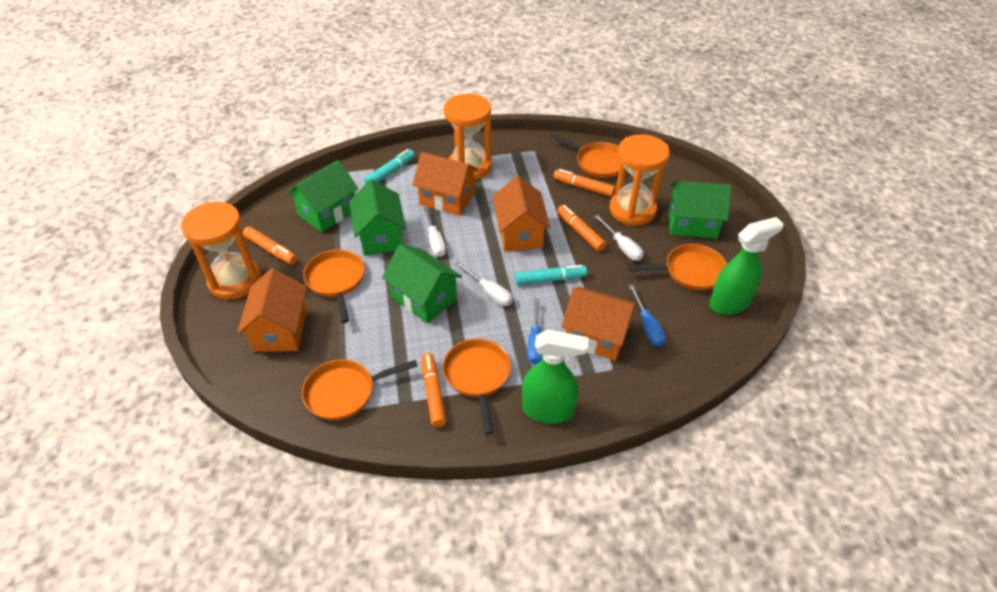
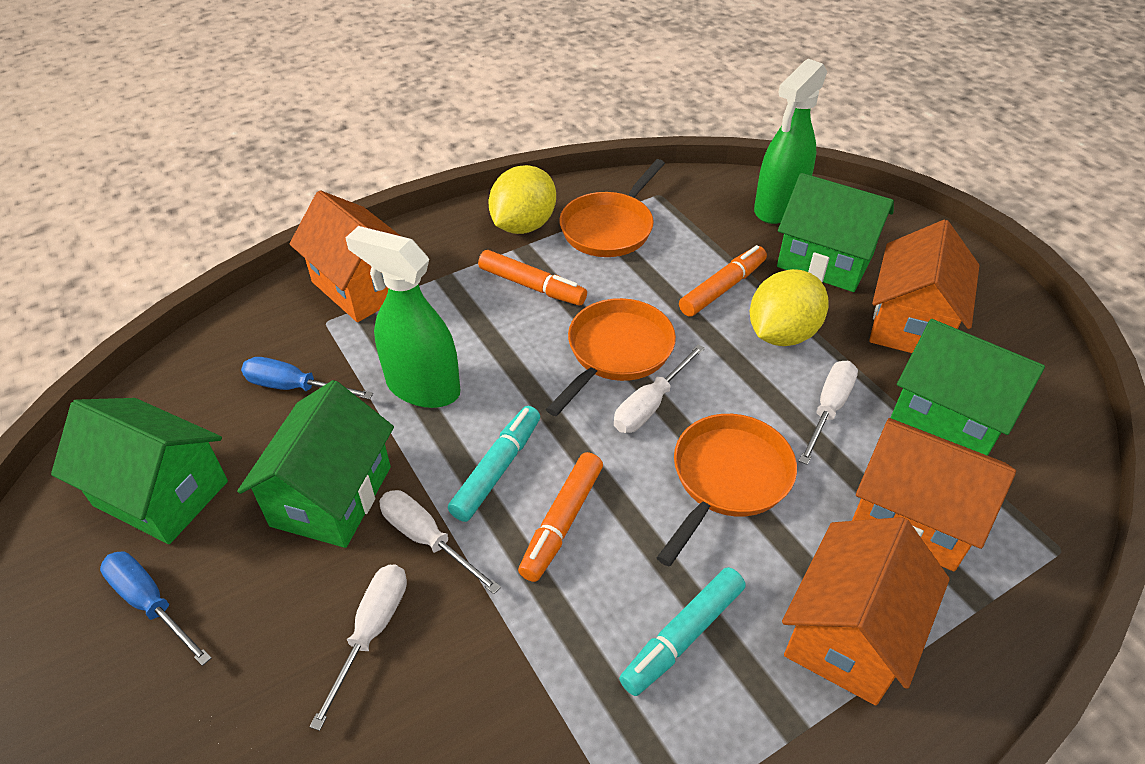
orange hourglass: [181,202,261,299] [444,94,492,180] [609,134,670,226] = 3 -> none = 0
orange marker: [243,226,297,265] [422,353,446,427] [553,169,615,197] [557,205,607,251] = 4 -> [478,250,587,306] [518,452,603,582] [679,245,767,316] = 3
orange pan: [302,359,418,421] [303,249,365,323] [443,339,511,435] [549,133,621,178] [627,244,727,291] = 5 -> [546,298,676,416] [559,159,665,257] [657,414,797,566] = 3
white screwdriver: [423,206,446,257] [455,261,513,306] [594,215,643,261] = 3 -> [310,564,407,731] [379,490,501,594] [614,344,705,433] [799,361,858,465] = 4
yellow lemon: none = 0 -> [488,165,556,234] [750,269,829,346] = 2

